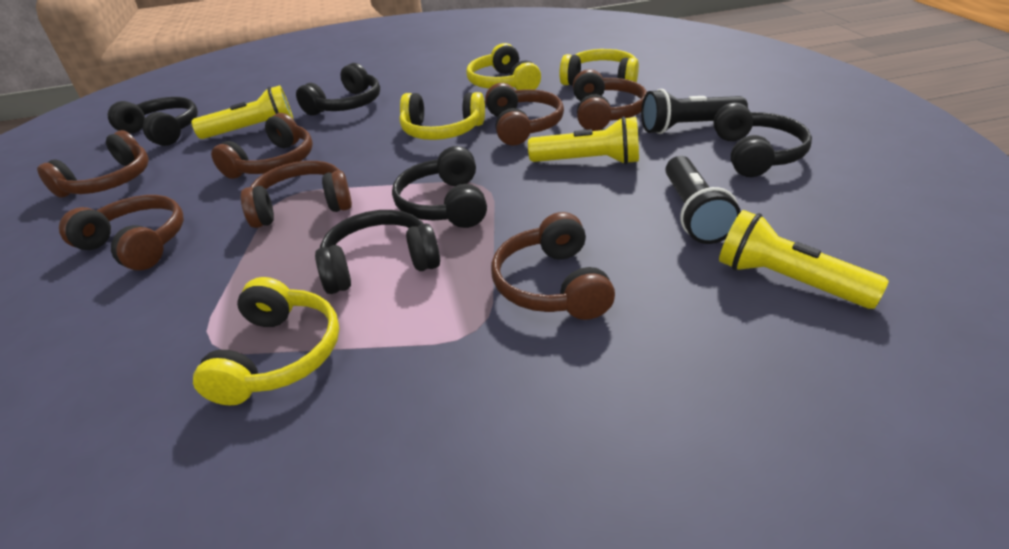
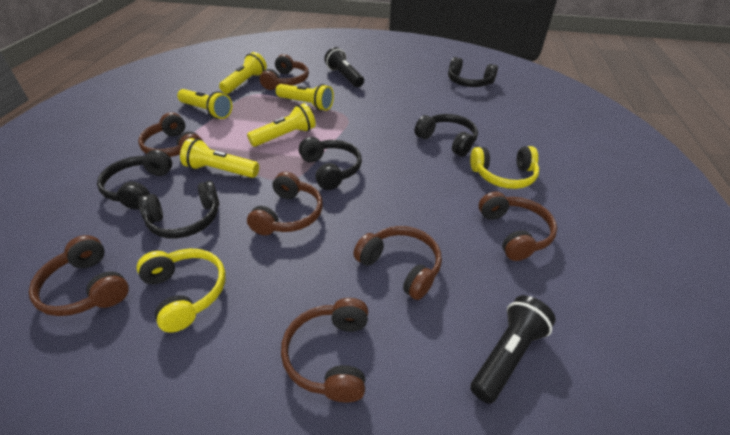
yellow flashlight: [191,85,294,139] [528,116,639,165] [719,210,889,309] = 3 -> [177,89,232,119] [180,138,259,178] [219,52,267,94] [247,103,316,147] [276,84,334,111] = 5
yellow headphones: [193,277,339,405] [400,92,485,140] [466,43,541,90] [559,49,639,86] = 4 -> [136,249,226,333] [470,146,539,189] = 2

